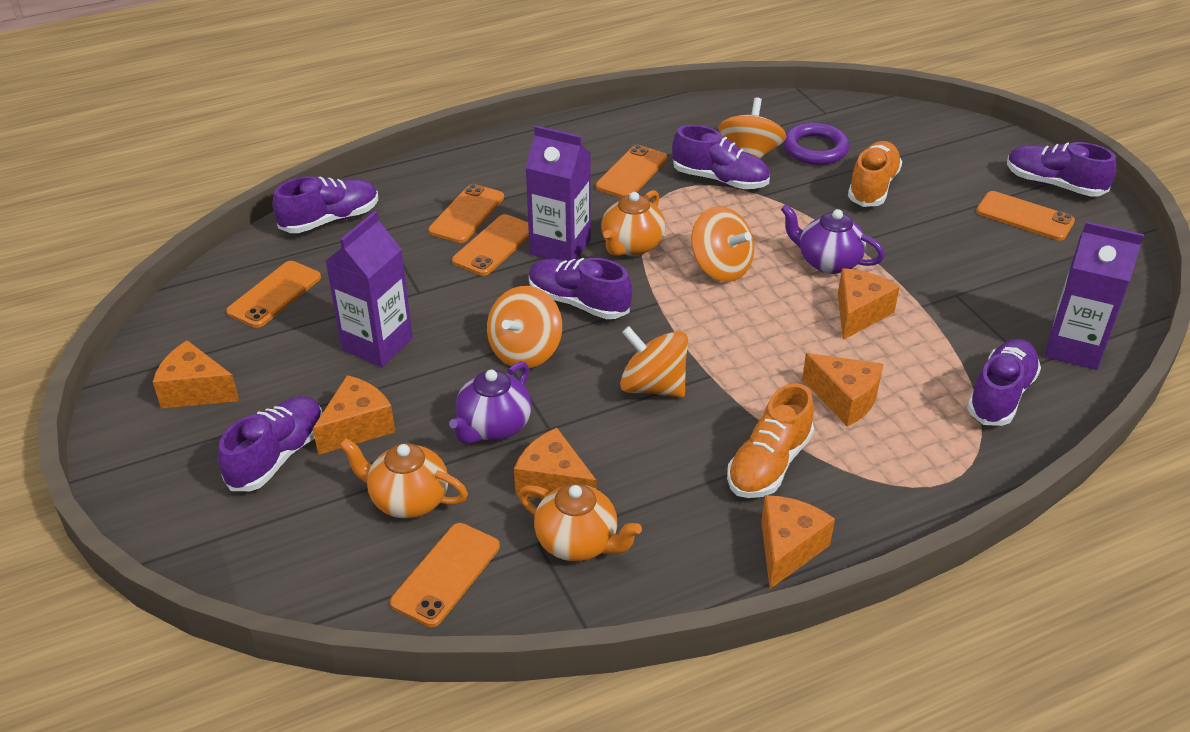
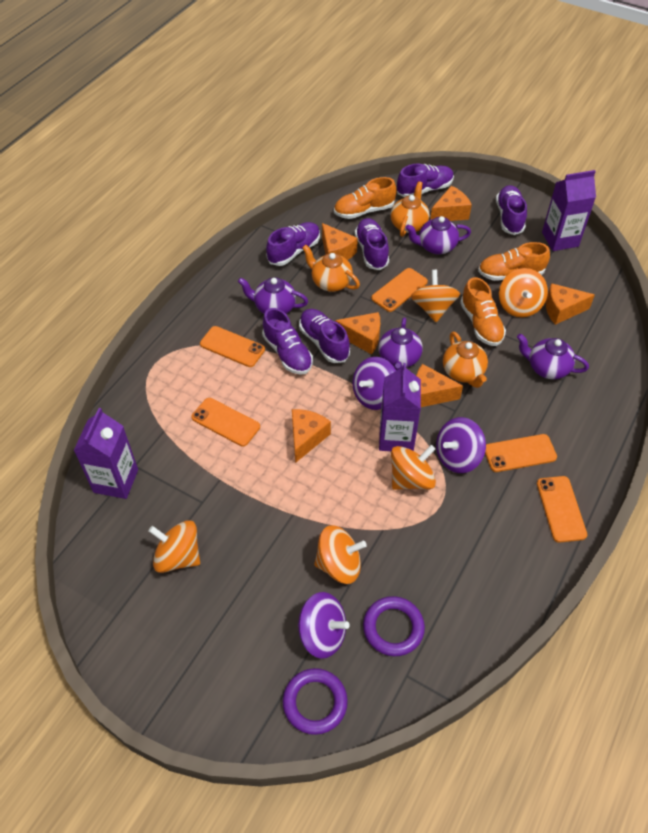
orange phone: [226,261,321,328] [390,523,500,627] [428,184,504,243] [452,214,529,276] [596,145,668,198] [976,191,1075,240] = 6 -> [191,398,260,446] [200,326,265,367] [371,268,428,312] [485,434,557,472] [537,476,587,543] = 5
orange shoe: [727,383,814,498] [848,141,902,207] = 2 -> [334,177,397,219] [460,277,506,346] [478,242,550,281] = 3
orange spinning top: [487,286,562,368] [620,326,688,397] [691,206,754,282] [718,97,787,159] = 4 -> [148,520,200,573] [314,525,367,584] [391,445,436,490] [411,270,460,322] [499,268,548,317] = 5
purple ring: [783,122,849,165] = 1 -> [283,668,348,735] [363,596,425,656] = 2
purple spinning top: none = 0 -> [298,592,350,659] [352,357,396,410] [436,417,486,473] = 3
purple teapot: [449,361,532,444] [781,204,885,274] = 2 -> [238,277,308,314] [378,318,423,371] [405,216,471,255] [517,334,589,379] = 4

